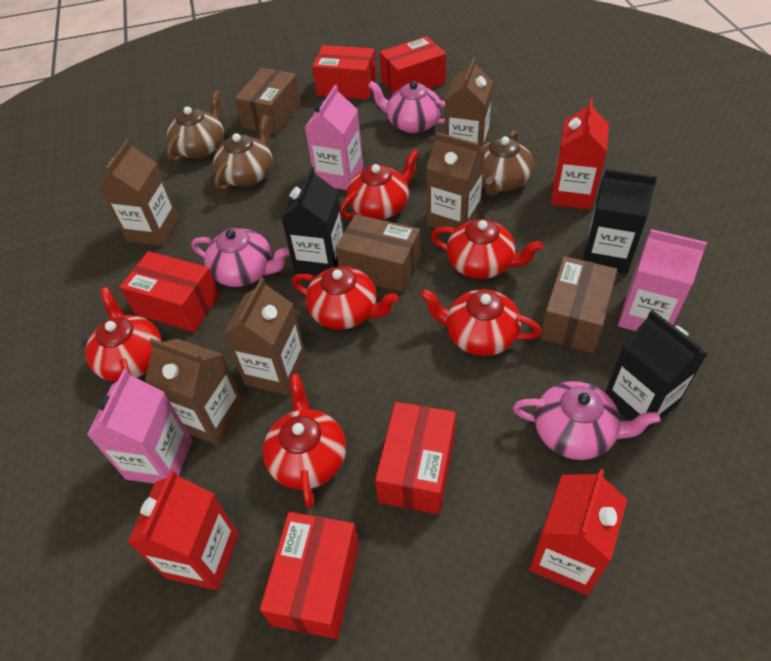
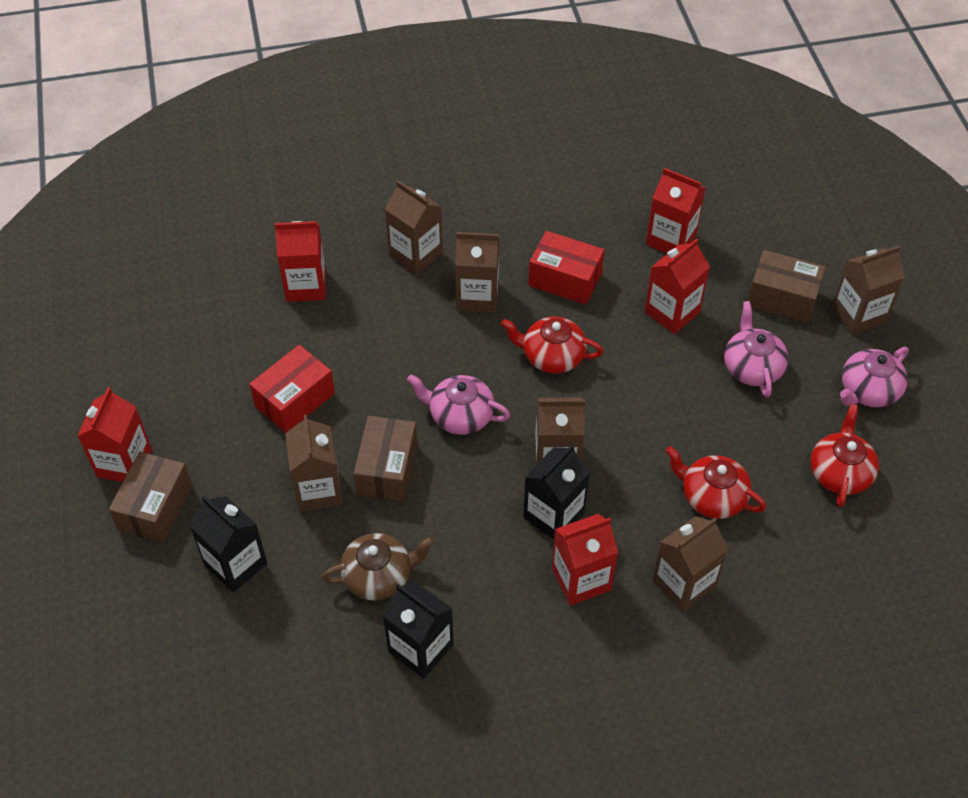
brown carton: [98,139,179,246] [145,338,244,445] [224,278,306,395] [426,132,485,229] [444,57,493,149] = 5 -> [285,414,343,512] [385,181,443,275] [455,232,499,313] [535,398,585,465] [652,516,728,613] [832,246,905,335] = 6
brown teapot: [167,89,224,162] [213,115,273,191] [478,130,534,196] = 3 -> [321,533,435,601] = 1
pink carton: [87,369,192,484] [305,85,363,190] [618,229,707,331] = 3 -> none = 0
red box: [120,251,220,332] [260,512,359,639] [312,45,377,99] [375,402,456,515] [380,36,446,94] = 5 -> [249,345,335,433] [529,231,604,305] = 2
red carton: [127,470,239,590] [529,469,627,596] [550,99,609,210] = 3 -> [78,387,152,482] [274,221,326,302] [552,514,618,606] [645,238,710,334] [646,168,705,253] = 5
red teapot: [85,287,162,382] [263,374,346,509] [292,266,398,330] [340,149,419,220] [420,289,541,356] [431,219,543,279] = 6 -> [501,316,603,374] [666,446,766,519] [810,404,879,507] = 3

